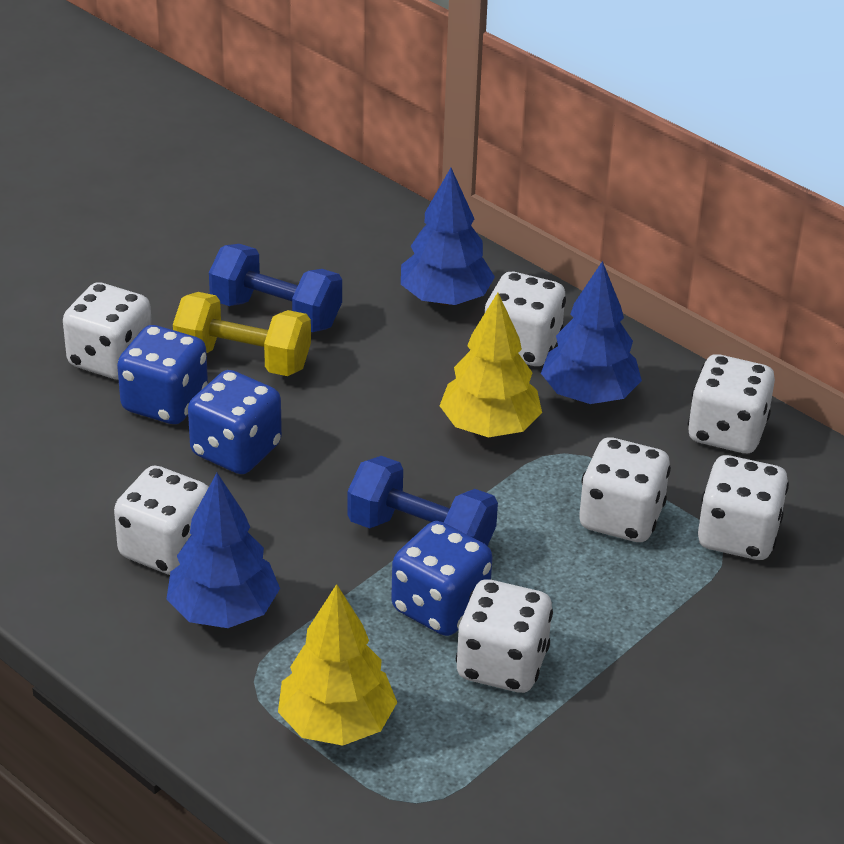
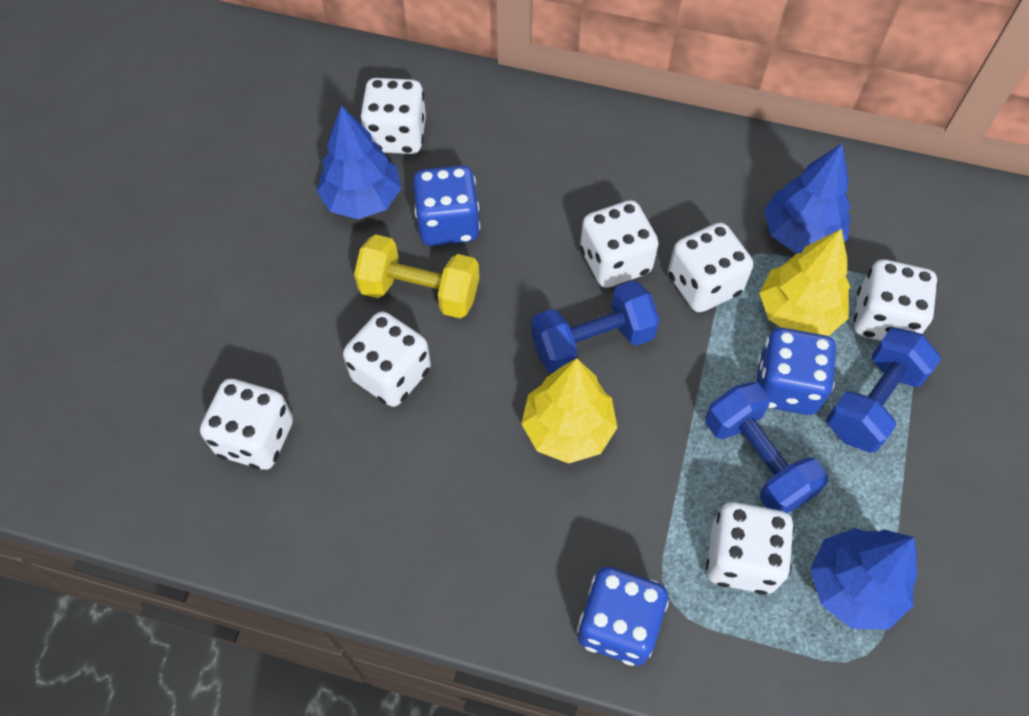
blue dumbbell: [209,244,342,332] [347,456,498,546] = 2 -> [531,280,660,373] [705,382,828,513] [826,328,941,453] = 3

